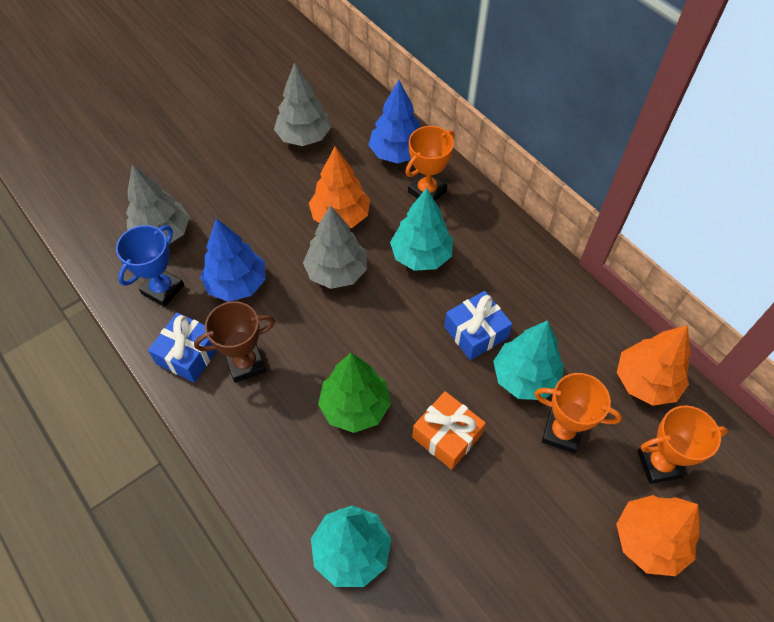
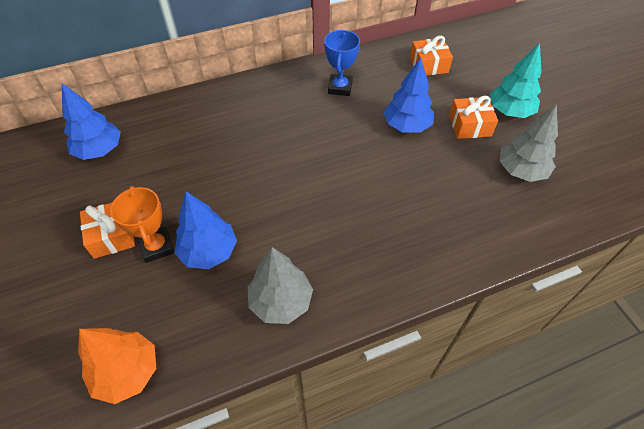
blue gift: [148,313,217,383] [444,291,512,360] = 2 -> none = 0
blue tree: [200,218,266,302] [369,80,420,163] = 2 -> [62,83,121,160] [175,191,237,269] [384,58,434,133] = 3
brown trophy: [194,301,275,383] = 1 -> none = 0
green tree: [318,353,391,433] = 1 -> none = 0
grey tree: [126,164,190,243] [274,62,331,146] [303,205,367,289] = 3 -> [248,247,313,324] [499,104,558,182] = 2
orange gift: [412,391,486,470] = 1 -> [80,202,135,259] [410,36,453,76] [449,96,498,139] = 3
orange tree: [309,146,370,228] [616,495,700,576] [617,325,691,406] = 3 -> [78,328,156,404] = 1
orange trophy: [405,126,454,201] [534,373,622,453] [637,405,728,484] = 3 -> [110,186,174,263] = 1
turquoise tree: [311,505,391,587] [390,188,453,271] [493,320,564,400] = 3 -> [490,43,542,118] = 1

